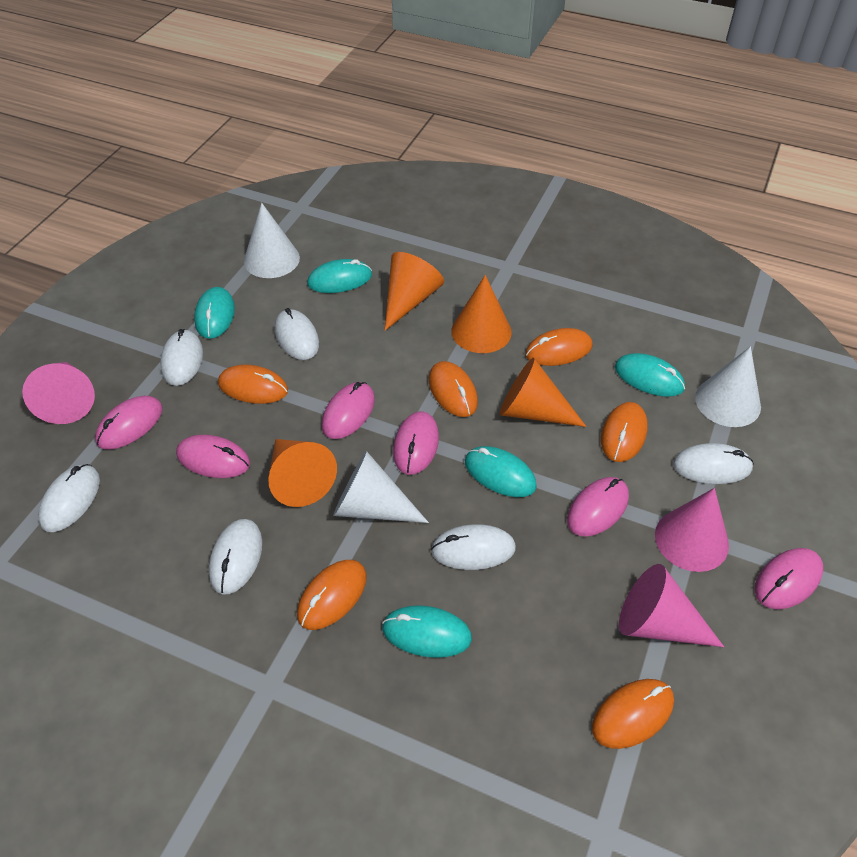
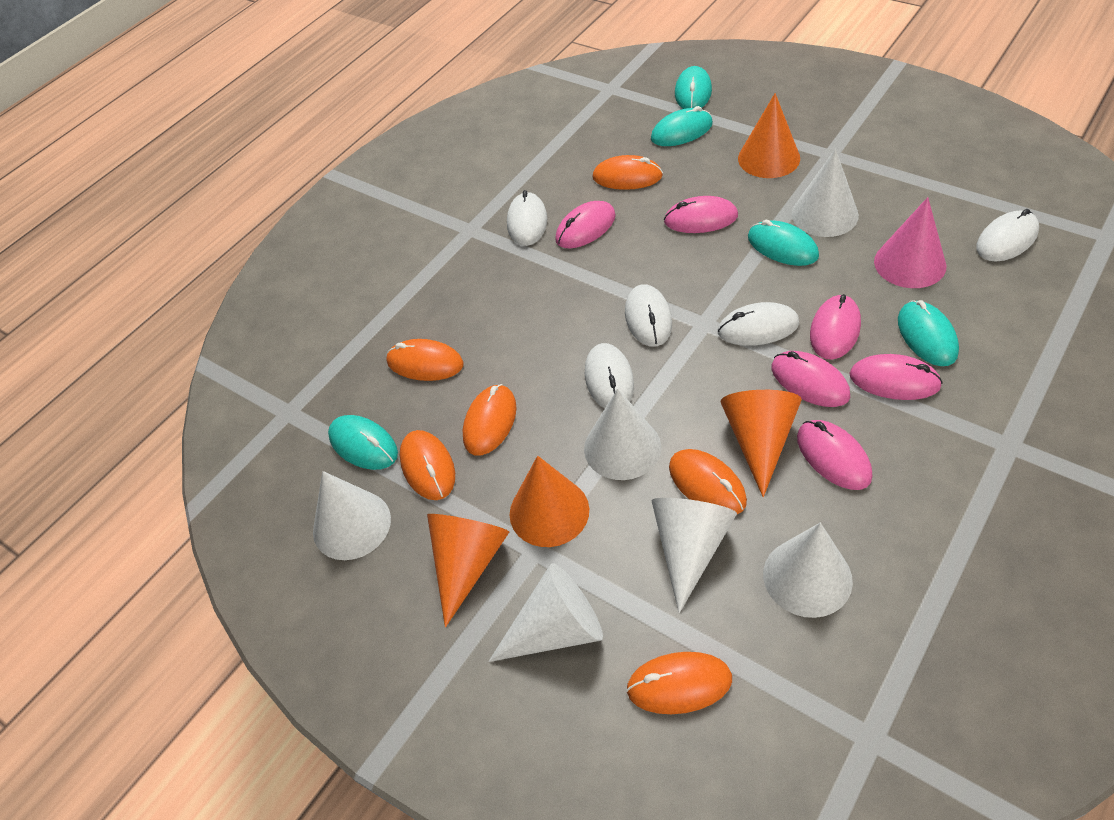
pink cone: [22,362,95,424] [619,564,724,647] [655,488,729,572] = 3 -> [874,197,946,288] = 1
white cone: [244,203,300,278] [333,451,429,523] [695,346,761,427] = 3 -> [313,471,391,560] [488,563,603,662] [584,389,661,480] [651,498,737,613] [763,523,853,618] [792,149,859,237] = 6
white mouse: [38,464,100,532] [160,329,203,386] [209,519,262,595] [275,308,319,360] [431,524,516,570] [673,443,754,484] = 6 -> [507,190,547,246] [585,343,634,408] [625,284,672,347] [718,302,799,346] [976,209,1039,262] = 5

